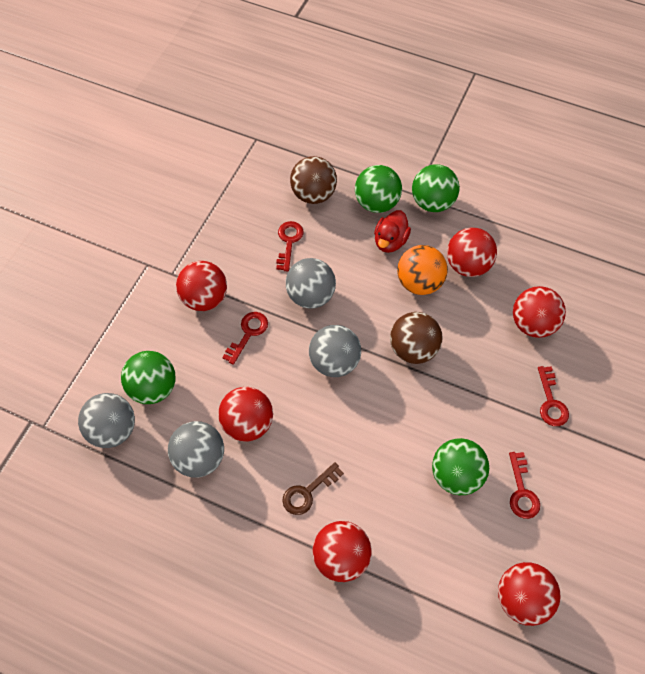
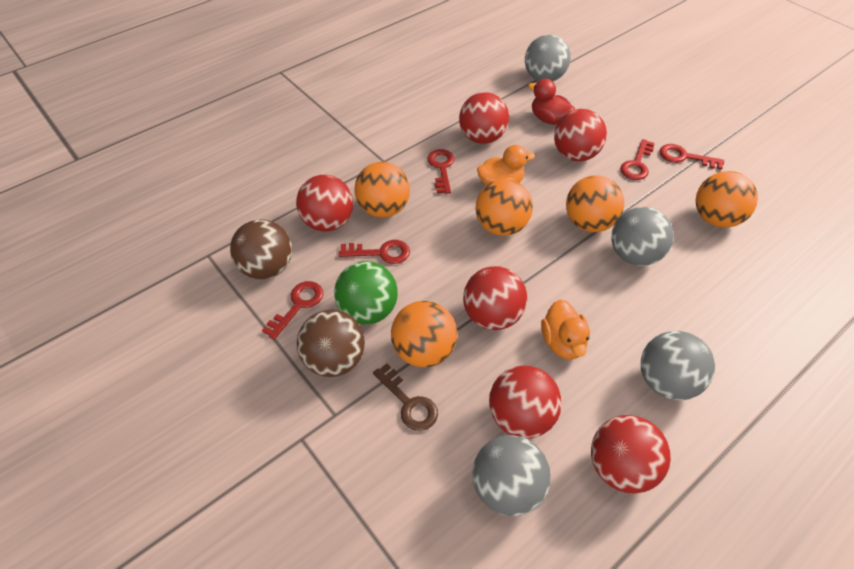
green ball: [121,351,175,404] [355,165,402,213] [412,164,460,212] [432,438,489,495] = 4 -> [334,261,398,324] = 1
orange ball: [397,245,448,295] = 1 -> [354,162,410,218] [391,301,457,368] [476,179,533,236] [566,175,624,232] [696,171,758,228] = 5
orange duck: none = 0 -> [477,145,535,185] [541,299,590,360] = 2
red key: [222,312,268,365] [276,221,304,271] [509,452,540,519] [538,366,569,426] = 4 -> [262,281,323,340] [339,240,410,264] [427,149,455,194] [620,139,655,180] [660,144,724,170] = 5

